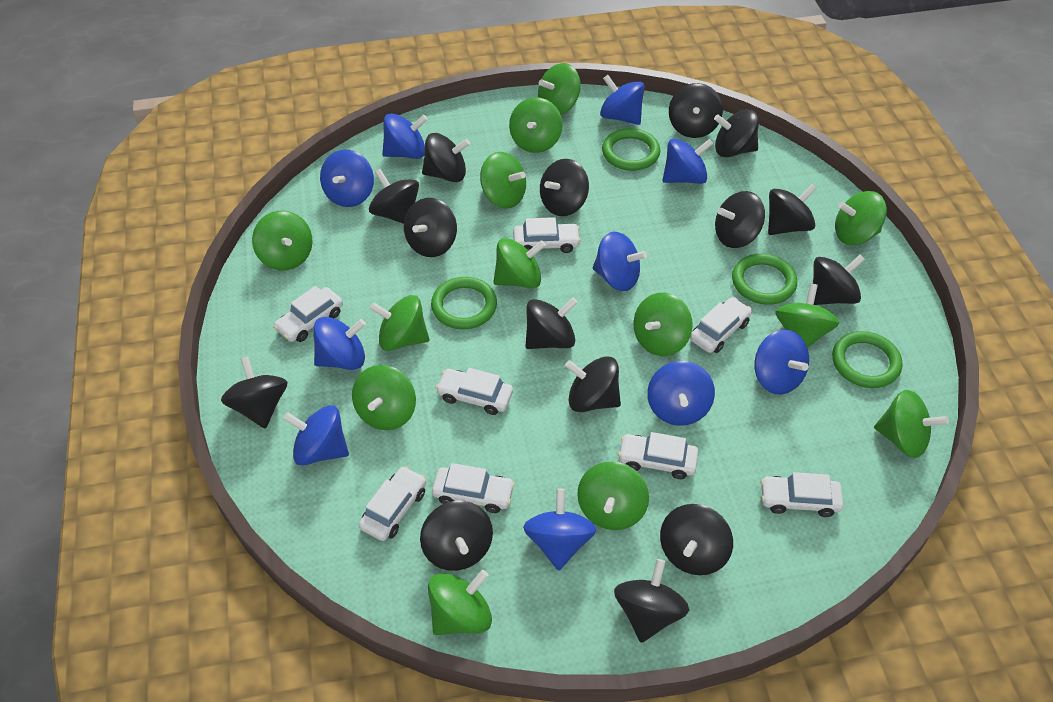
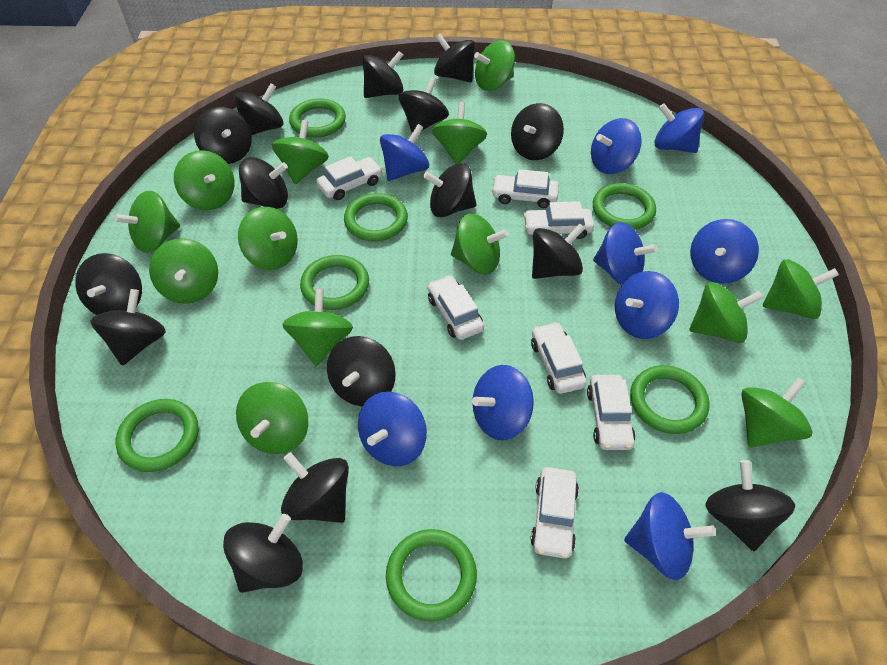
blue spinning top: [283,405,349,466] [313,317,366,370] [320,150,374,207] [382,113,428,159] [523,489,597,571] [593,232,647,291] [600,75,645,125] [647,361,715,426] [663,138,713,184] [755,330,809,395] = 10 -> [358,391,427,466] [380,124,429,181] [472,365,534,440] [591,118,642,174] [593,222,658,285] [615,271,679,339] [624,492,716,580] [655,103,704,153] [690,219,759,284] = 9
green ring: [431,277,497,329] [602,128,660,171] [732,254,797,305] [832,331,902,388] = 4 -> [116,399,199,472] [289,98,346,138] [300,255,369,310] [344,193,408,241] [386,529,477,621] [593,183,656,230] [630,365,709,434] = 7
white car: [273,286,343,342] [359,466,426,541] [432,463,515,513] [436,368,513,415] [513,217,581,253] [618,432,698,479] [690,297,752,353] [761,472,843,517] = 8 -> [316,156,383,200] [428,275,484,340] [492,169,559,208] [523,201,594,239] [530,467,579,558] [531,322,587,394] [587,375,635,450] = 7

